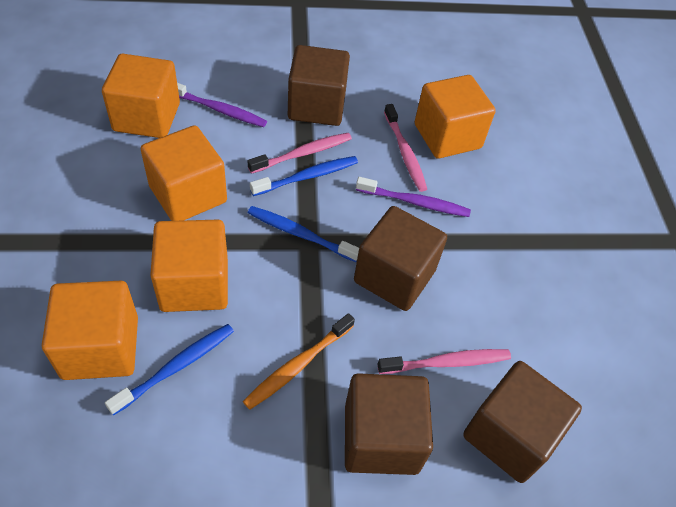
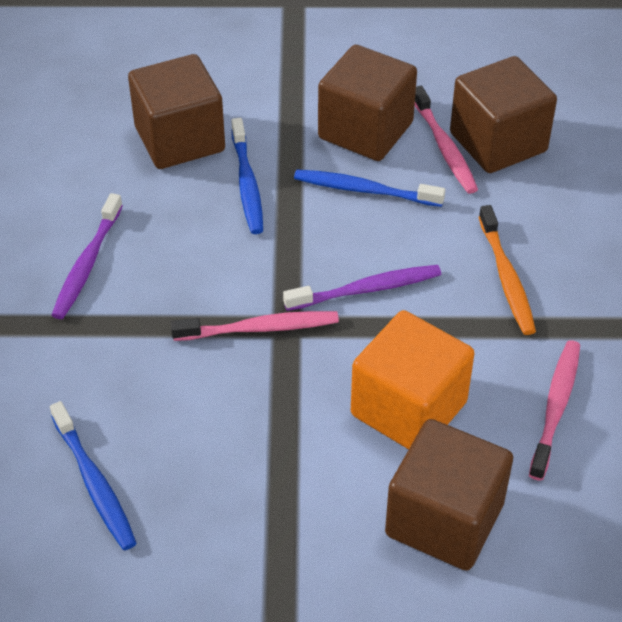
orange cube: [42,281,138,380] [102,53,180,138] [141,125,227,221] [150,220,228,312] [415,75,496,159] = 5 -> [351,310,475,450] = 1

